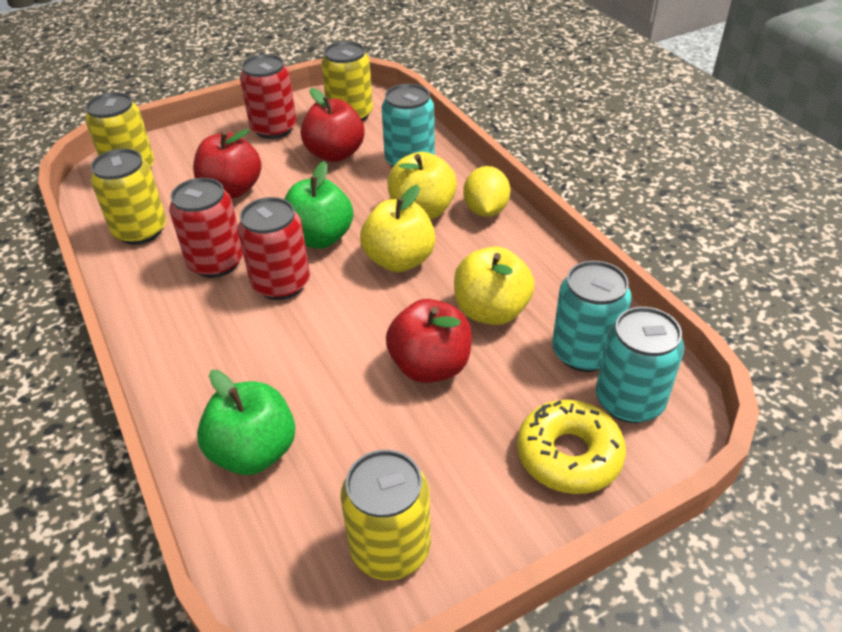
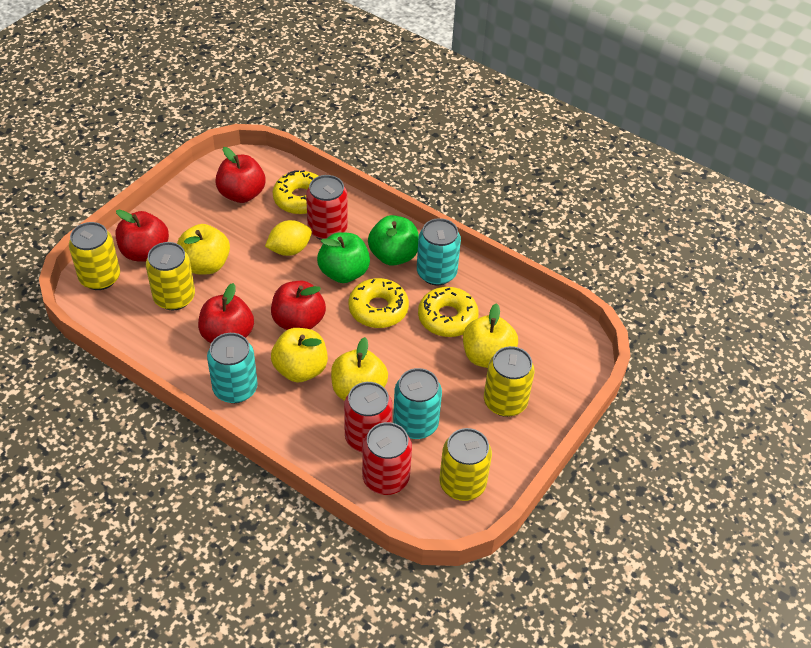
red apple: [193,129,262,199] [301,88,364,162] [386,299,472,383] = 3 -> [116,210,169,262] [198,283,254,343] [215,147,265,203] [271,281,326,330] = 4
yellow apple: [360,185,436,272] [387,152,457,220] [454,246,535,325] = 3 -> [177,224,230,275] [271,328,328,382] [331,337,388,401] [463,303,518,368] = 4
yellow donut: [517,399,626,494] = 1 -> [273,170,318,214] [349,278,409,328] [418,287,479,337] = 3

